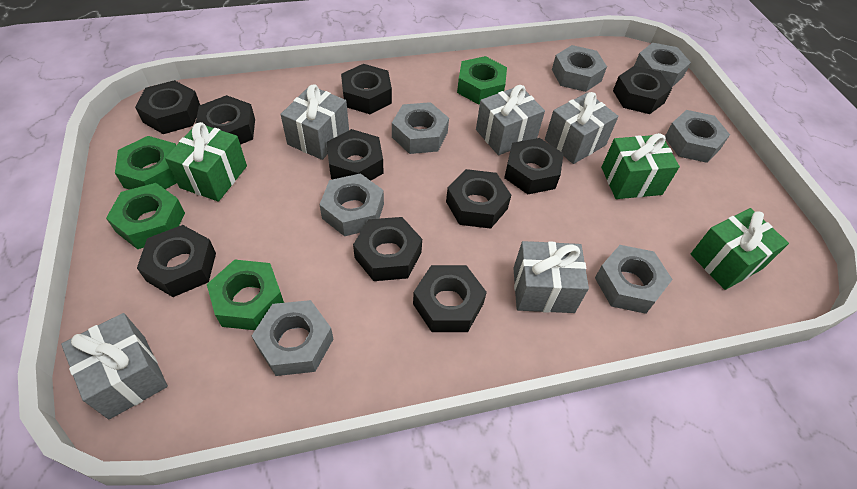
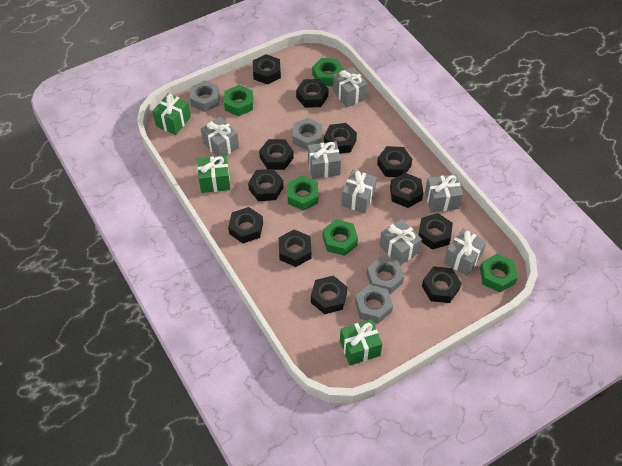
black nut: [135,80,200,134] [137,225,216,297] [195,95,255,145] [327,129,384,181] [341,64,392,114] [353,217,422,281] [413,265,487,332] [446,169,511,229] [504,138,564,194] [613,66,672,114] = 10 -> [228,207,263,243] [248,169,284,201] [253,54,281,85] [259,139,294,170] [279,229,311,267] [296,79,328,108] [311,275,347,314] [324,123,357,154] [377,146,412,177] [390,173,423,208] [419,213,453,250] [422,266,461,303] = 12
green nut: [106,183,185,249] [115,136,177,190] [207,259,284,330] [457,56,507,105] = 4 -> [224,85,253,116] [287,175,318,211] [312,58,344,86] [323,219,358,256] [480,254,518,292] = 5
grey gift: [61,313,168,419] [280,85,349,160] [476,85,545,155] [513,241,589,313] [545,92,618,164] = 5 -> [201,117,239,157] [308,141,341,179] [333,67,368,107] [341,170,377,213] [379,219,422,265] [425,174,463,213] [444,228,487,276] = 7
grey nut: [252,300,333,376] [319,173,384,236] [392,102,449,154] [552,45,607,92] [595,245,673,314] [634,43,691,88] [665,110,730,163] = 7 -> [190,81,220,112] [293,118,322,151] [355,284,393,324] [367,256,404,294] = 4

